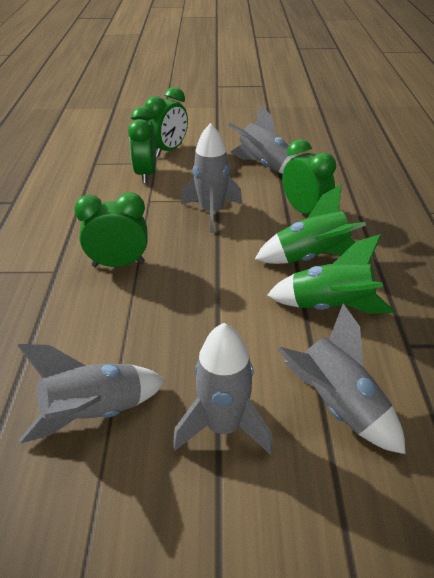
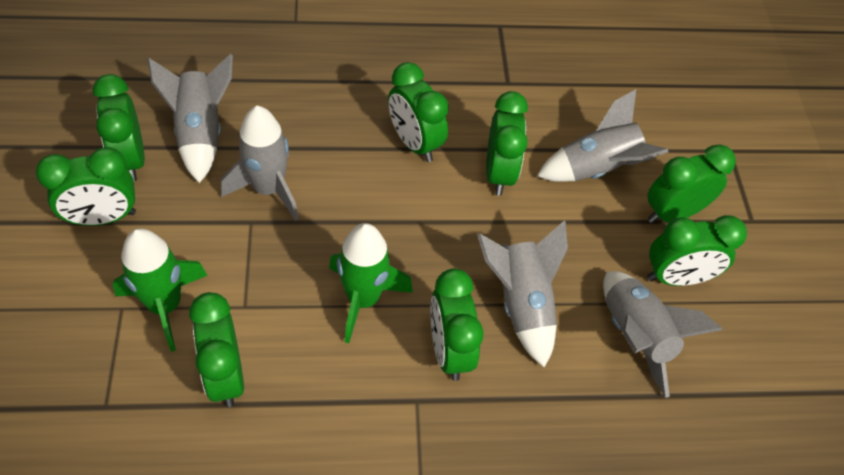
green clock: [74,192,147,267] [128,106,156,183] [145,87,188,157] [283,139,336,214] = 4 -> [36,147,136,226] [93,74,145,181] [189,292,244,407] [388,62,449,162] [430,268,484,381] [486,91,528,196] [647,144,736,223] [647,215,747,286] = 8

